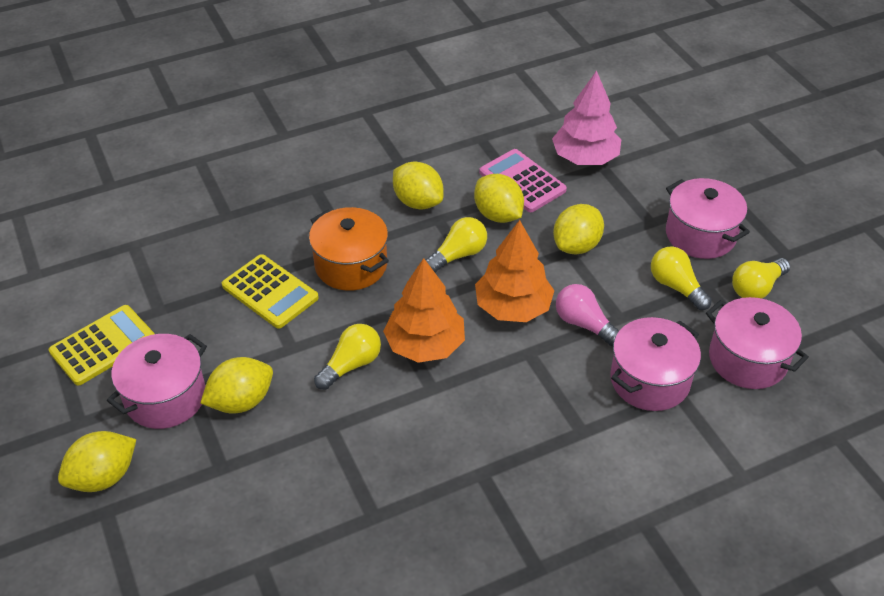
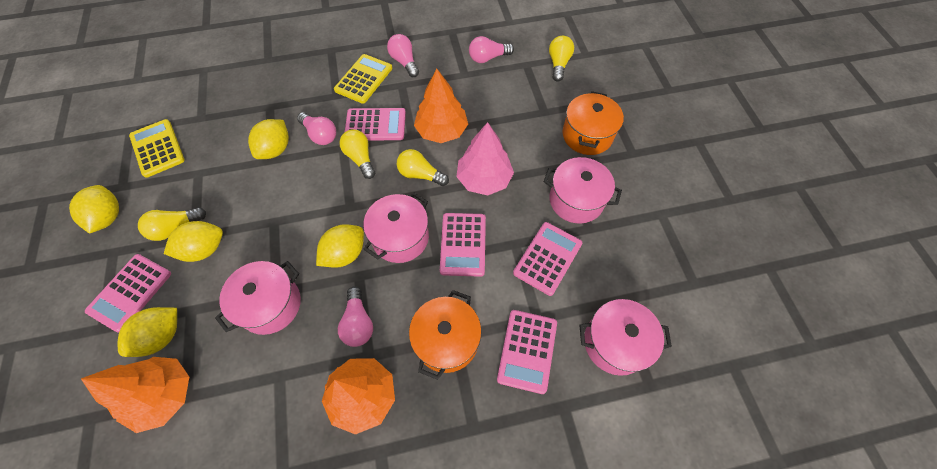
orange pot: [309,207,389,291] = 1 -> [409,290,482,380] [563,91,624,155] = 2
orange tree: [383,258,465,363] [475,220,554,322] = 2 -> [81,357,189,433] [322,358,395,434] [414,69,468,143] = 3
pink calculator: [479,149,567,212] = 1 -> [85,254,171,333] [345,108,406,141] [440,213,486,277] [497,310,557,394] [513,222,582,296] = 5
pink light bulb: [556,284,619,346] = 1 -> [297,113,336,145] [338,286,373,347] [387,34,419,77] [469,36,514,63] = 4

